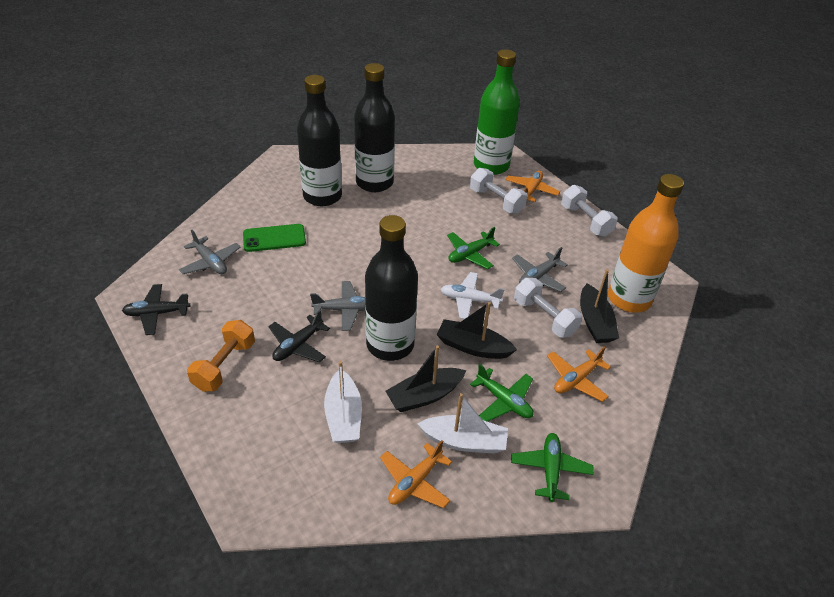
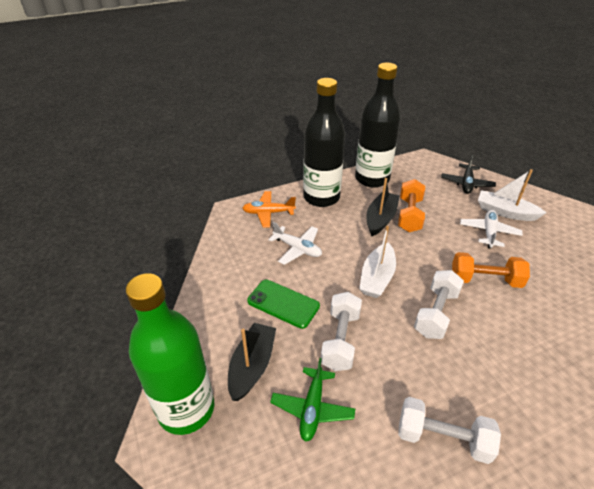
black boat: [385,345,466,412] [437,302,517,359] [580,269,619,343] = 3 -> [228,323,276,401] [366,178,400,236] = 2
black bottle: [297,75,342,206] [354,63,395,192] [365,215,418,361] = 3 -> [303,78,345,207] [355,62,401,188] = 2
black plane: [122,284,190,335] [268,309,330,363] = 2 -> [441,155,496,194] = 1
green plane: [447,227,500,269] [470,364,534,422] [511,433,594,502] = 3 -> [270,358,355,442] = 1
grey plane: [179,230,240,274] [310,281,365,331] [512,247,567,292] = 3 -> none = 0
orange bottle: [608,174,684,313] = 1 -> none = 0
orange dumbbell: [187,320,255,391] = 1 -> [398,179,425,232] [452,252,530,288] = 2
orange plane: [380,440,452,508] [505,171,560,202] [547,346,611,402] = 3 -> [242,191,296,228] = 1
white plane: [441,272,505,319] = 1 -> [268,222,322,265] [460,210,523,249] = 2

